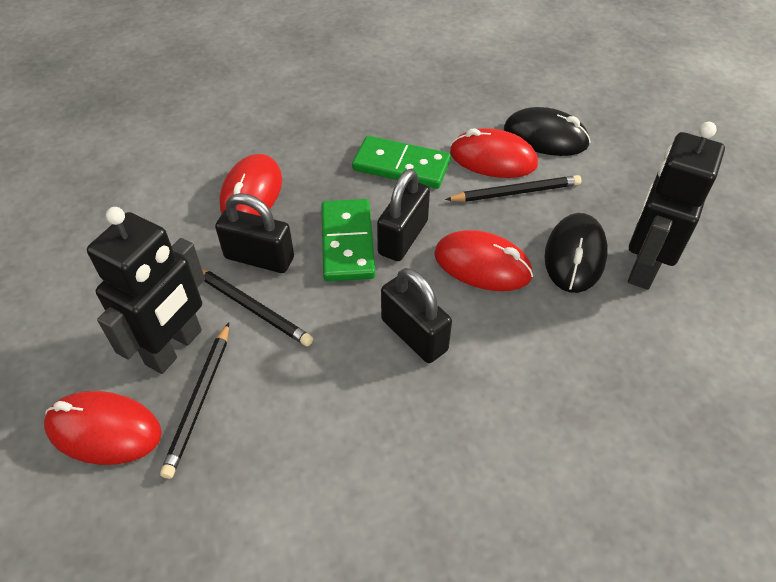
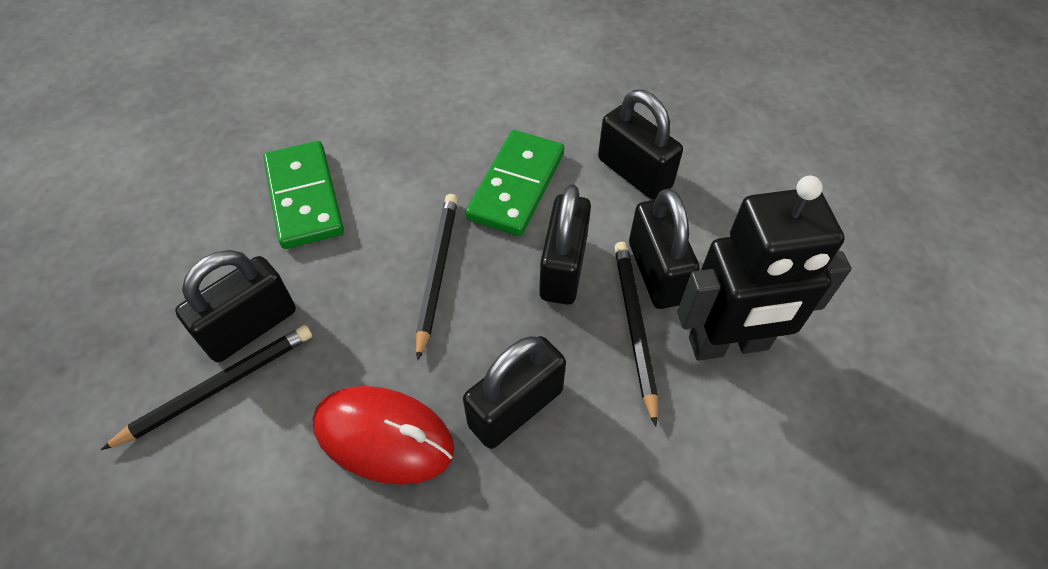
black mouse: [504,107,591,156] [544,213,608,293] = 2 -> none = 0
black padlock: [215,193,294,273] [377,169,430,261] [381,268,452,363] = 3 -> [175,250,296,362] [463,336,566,449] [539,184,591,305] [598,90,683,200] [629,189,699,309] = 5
black robot: [87,207,205,374] [628,122,725,290] = 2 -> [677,176,851,361] = 1
red mouse: [44,391,162,465] [219,154,282,216] [434,230,533,291] [450,128,538,178] = 4 -> [313,386,455,485] = 1

